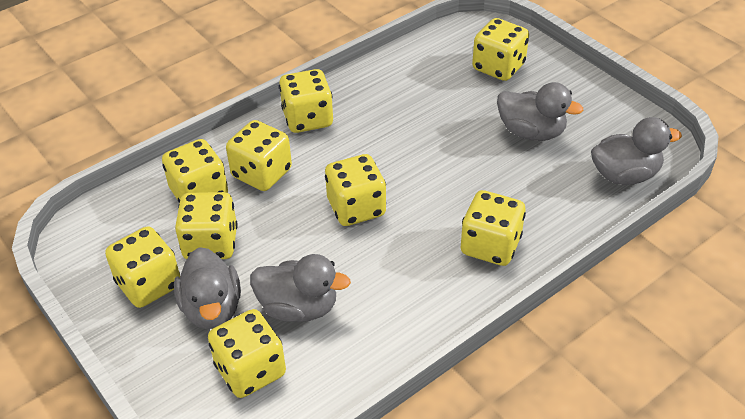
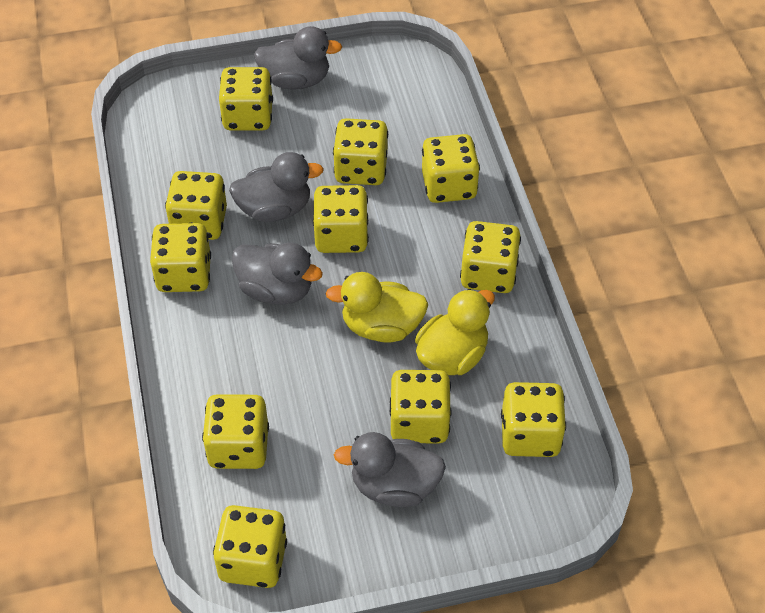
yellow dice: [105,226,180,308] [162,139,228,203] [175,192,238,259] [208,309,286,398] [226,120,292,191] [279,69,333,133] [325,154,386,226] [461,190,526,266] [472,18,529,81] = 9 -> [150,223,211,292] [165,171,227,240] [202,394,269,469] [213,505,287,588] [219,67,273,131] [313,185,369,253] [333,118,388,185] [390,370,452,444] [422,134,480,203] [460,221,521,293] [501,382,566,457] = 11
yellow duck: none = 0 -> [325,272,428,342] [415,289,495,375] = 2

